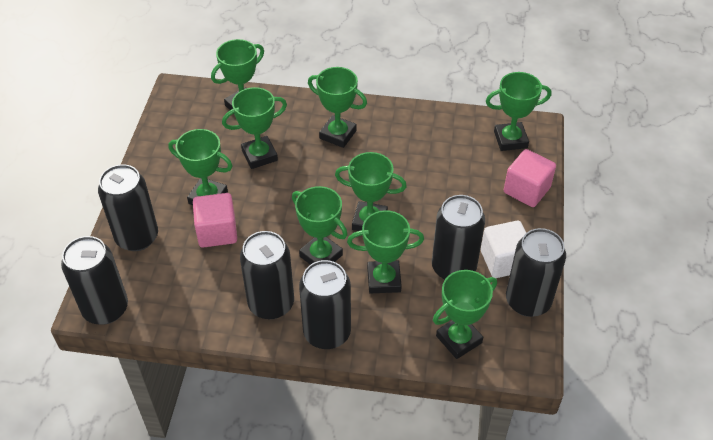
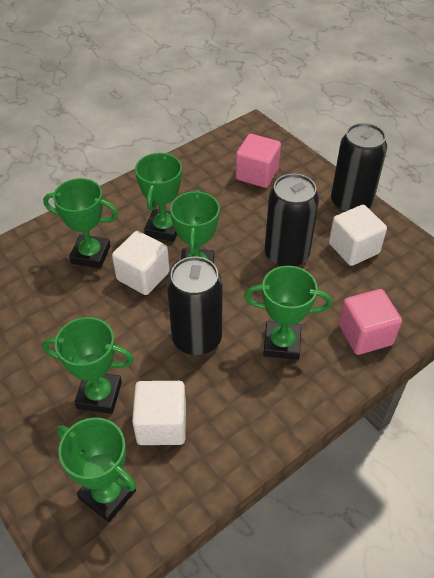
black can: [61,236,128,325] [98,164,158,251] [240,231,294,319] [299,260,351,349] [432,195,485,280] [506,228,566,317] = 6 -> [167,257,223,355] [265,174,319,267] [331,123,387,212] = 3
green trophy: [168,129,233,205] [211,39,264,110] [222,87,287,169] [292,186,348,265] [308,67,367,148] [335,152,407,231] [347,210,424,294] [433,270,497,359] [486,72,551,151] = 9 -> [42,317,134,414] [43,178,118,268] [57,417,136,522] [135,152,182,242] [170,190,220,264] [244,266,332,360] = 6
white cube: [481,221,526,278] = 1 -> [112,231,170,295] [132,381,186,445] [329,205,387,266] = 3

